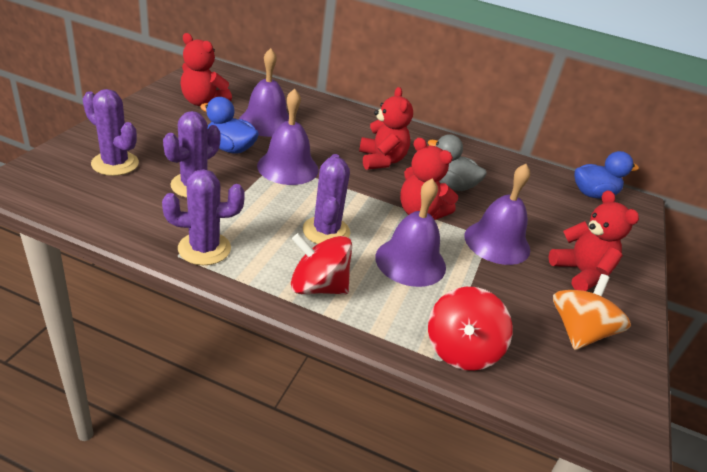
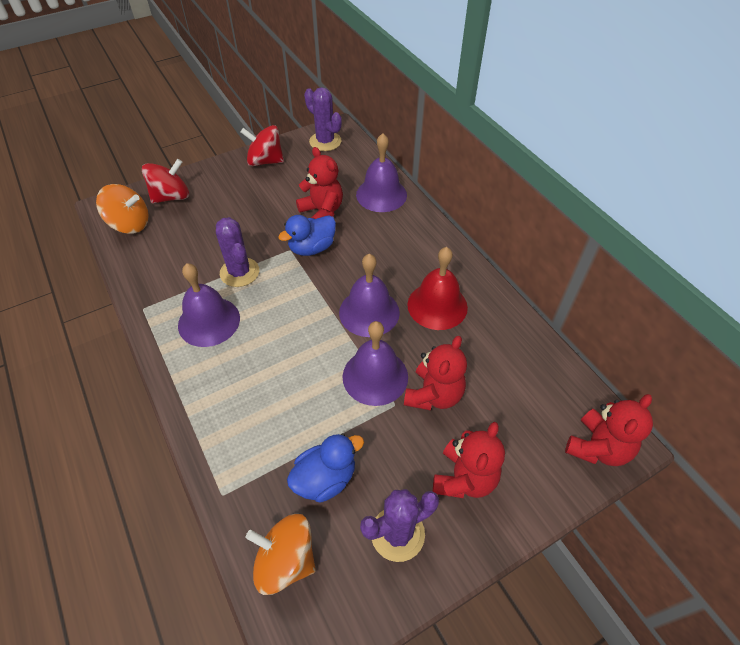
grey duck: [428,134,487,191] = 1 -> none = 0
orange spinning top: [553,274,631,350] = 1 -> [96,184,149,234] [246,514,316,595] = 2
purple cactus: [83,89,139,176] [162,169,245,265] [163,111,221,198] [303,154,350,244] = 4 -> [216,217,259,287] [304,87,342,151] [360,489,439,562] = 3
red bell: none = 0 -> [407,247,468,330] = 1

